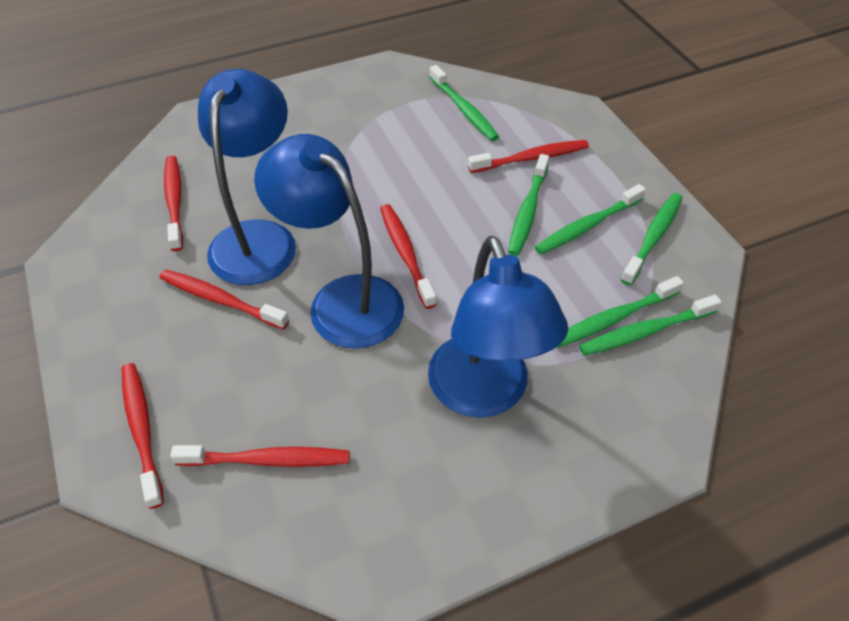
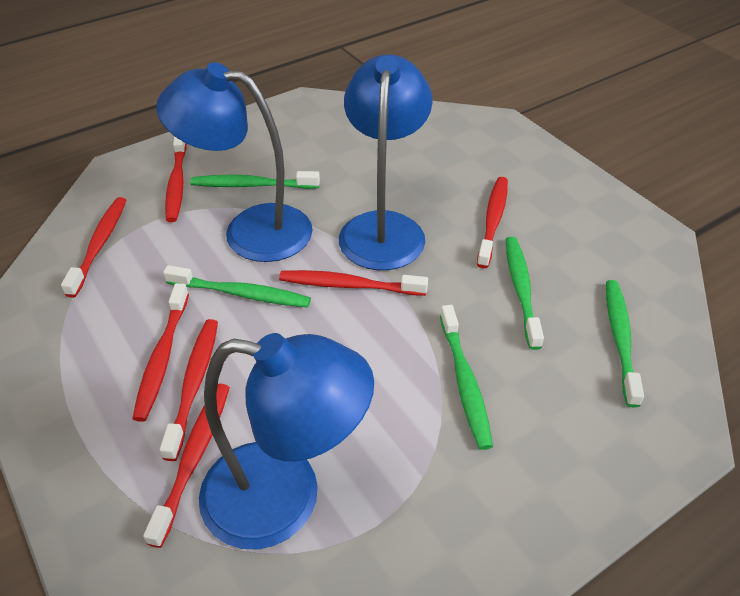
green toothbrush: [429,65,499,141] [508,154,549,256] [535,184,646,254] [557,276,684,348] [579,295,722,356] [621,193,682,285] = 6 -> [163,265,311,308] [190,171,320,189] [440,305,493,450] [506,236,544,350] [606,280,644,408] = 5
red toothbrush: [122,363,164,509] [159,269,289,330] [164,156,183,251] [170,445,350,467] [380,204,437,309] [468,140,589,173] = 6 -> [61,197,126,298] [132,283,189,422] [143,384,230,548] [160,319,218,461] [165,136,187,222] [279,270,428,296] [477,177,508,268] = 7

